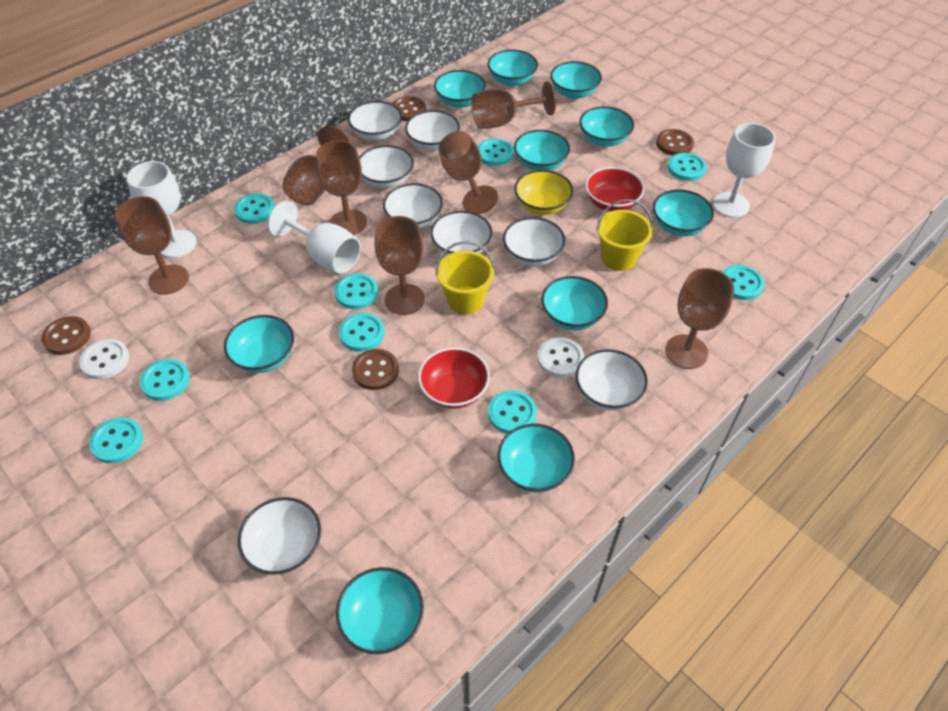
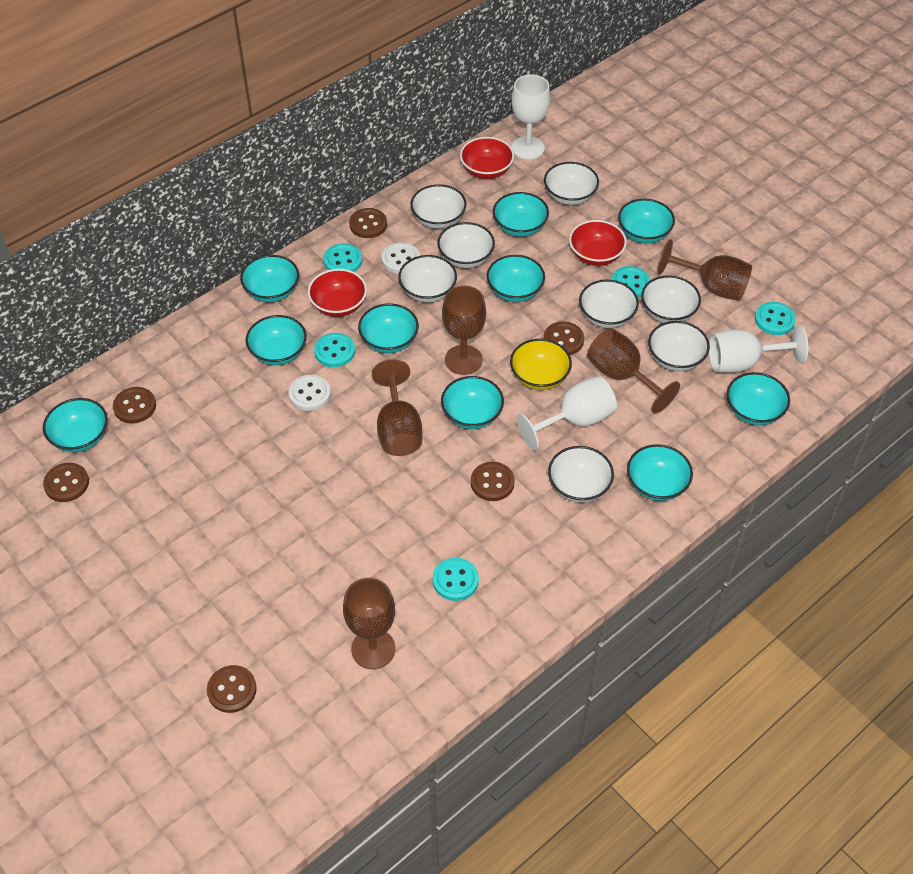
brown button: [41,316,91,355] [352,349,399,390] [392,96,426,121] [656,129,694,155] = 4 -> [43,463,89,502] [113,387,156,423] [207,665,257,713] [349,208,387,238] [471,462,515,501] [543,322,584,355] = 6
brown goblet: [115,196,189,295] [283,125,350,205] [316,140,367,235] [375,216,425,315] [439,131,498,214] [471,81,556,129] [665,268,734,369] = 7 -> [343,578,395,669] [372,359,422,456] [442,285,486,375] [587,328,680,414] [657,239,752,301] = 5
red bowl: [418,347,490,409] [585,167,645,211] = 2 -> [308,269,367,317] [460,137,514,179] [569,220,627,266] = 3
turquoise button: [89,417,143,463] [140,359,190,401] [234,193,275,224] [334,273,378,309] [339,313,385,352] [478,138,514,166] [488,390,537,434] [668,153,707,181] [723,265,764,300] = 9 -> [314,333,355,367] [323,243,362,272] [433,558,479,601] [611,266,650,298] [755,302,796,335] = 5
yellow bucket: [436,241,495,314] [596,199,653,271] = 2 -> none = 0

